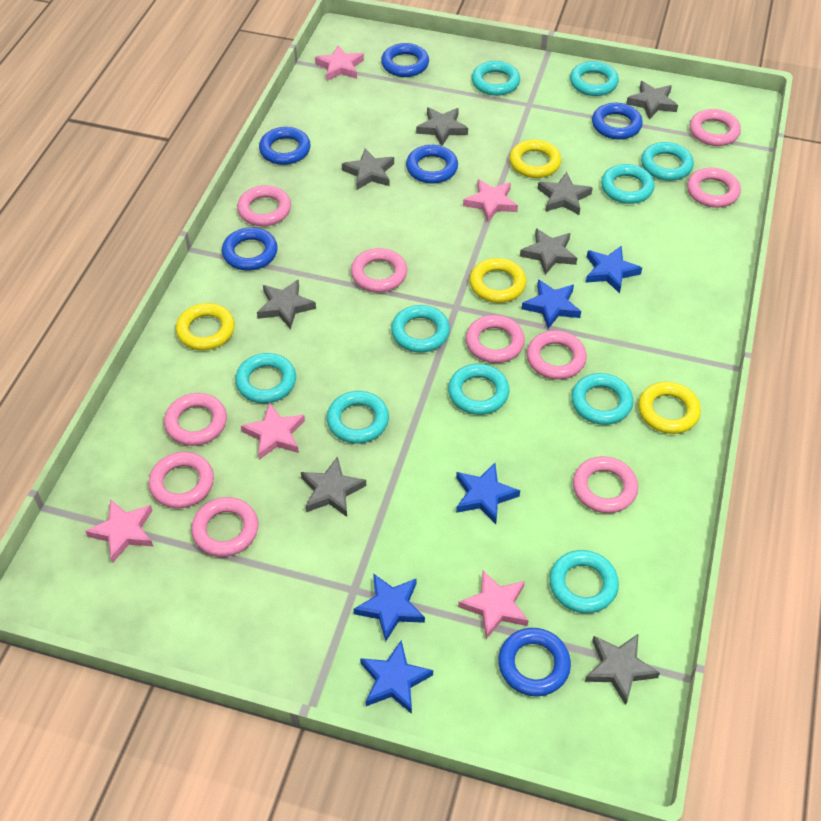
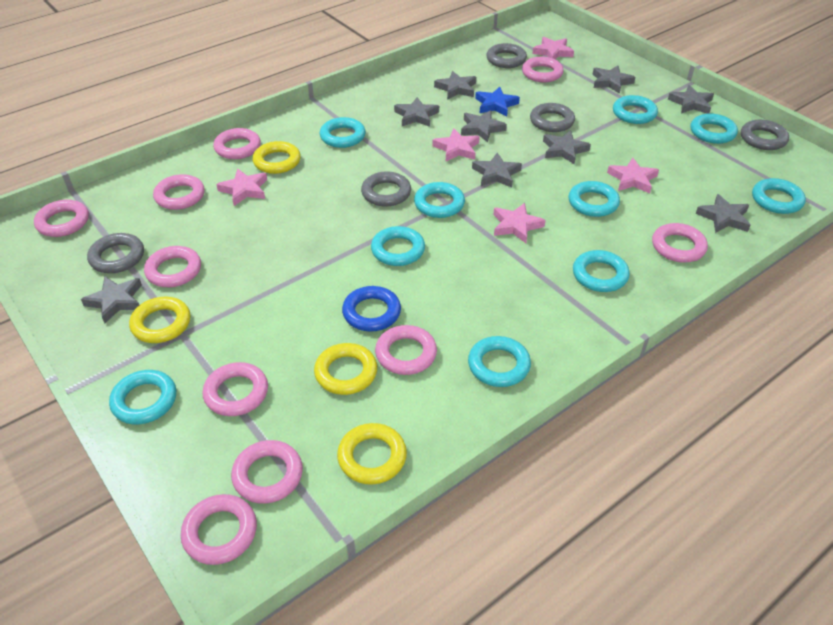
blue ring: [222,227,278,270] [259,127,311,165] [381,43,429,77] [406,145,458,184] [498,628,571,697] [592,103,643,140] = 6 -> [342,286,401,331] = 1
blue star: [354,573,425,642] [360,640,433,714] [456,463,520,524] [522,279,581,329] [586,246,642,294] = 5 -> [475,87,520,116] = 1
grey ring: none = 0 -> [87,233,144,273] [361,171,411,207] [486,43,527,68] [530,103,575,132] [741,120,789,150] = 5
grey star: [257,280,316,329] [301,456,366,517] [342,148,394,190] [416,107,468,146] [520,228,577,275] [538,172,592,215] [585,633,660,705] [626,81,678,119] = 8 -> [81,276,142,323] [394,97,439,127] [434,71,476,100] [461,110,507,142] [472,153,522,188] [543,130,591,164] [592,65,635,94] [668,85,714,114] [696,194,750,233] = 9

